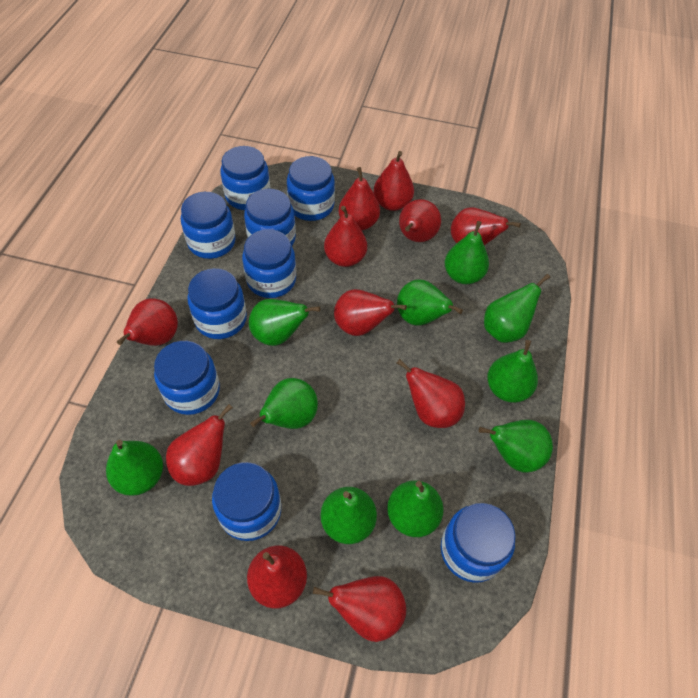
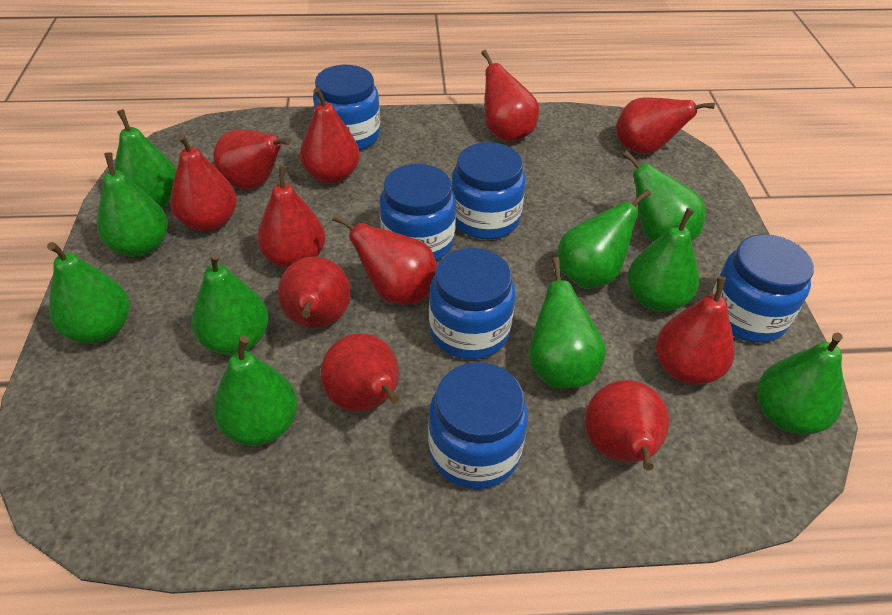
blue jar: [154,341,220,415] [181,192,236,259] [187,268,247,339] [212,462,281,541] [220,146,270,210] [242,229,296,298] [244,189,296,246] [287,156,335,221] [441,503,516,583] = 9 -> [313,65,380,151] [380,164,456,261] [428,362,528,489] [429,248,515,360] [452,142,525,240] [712,234,814,343] = 6

